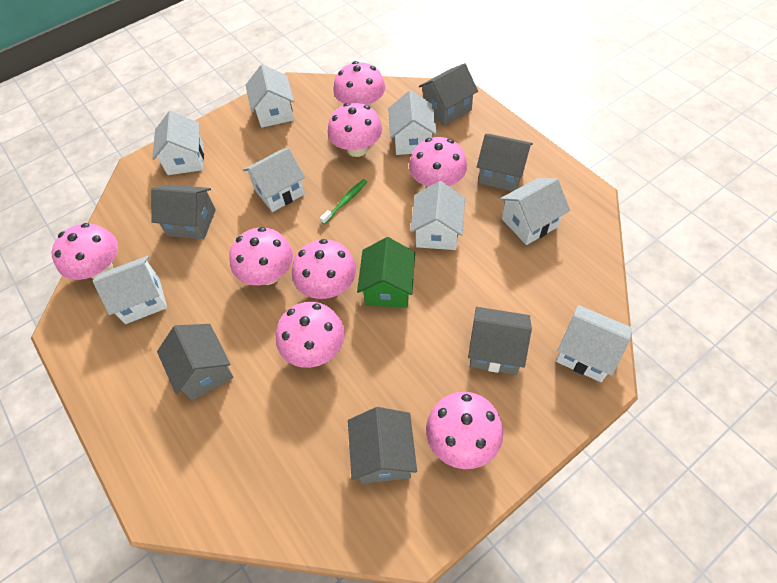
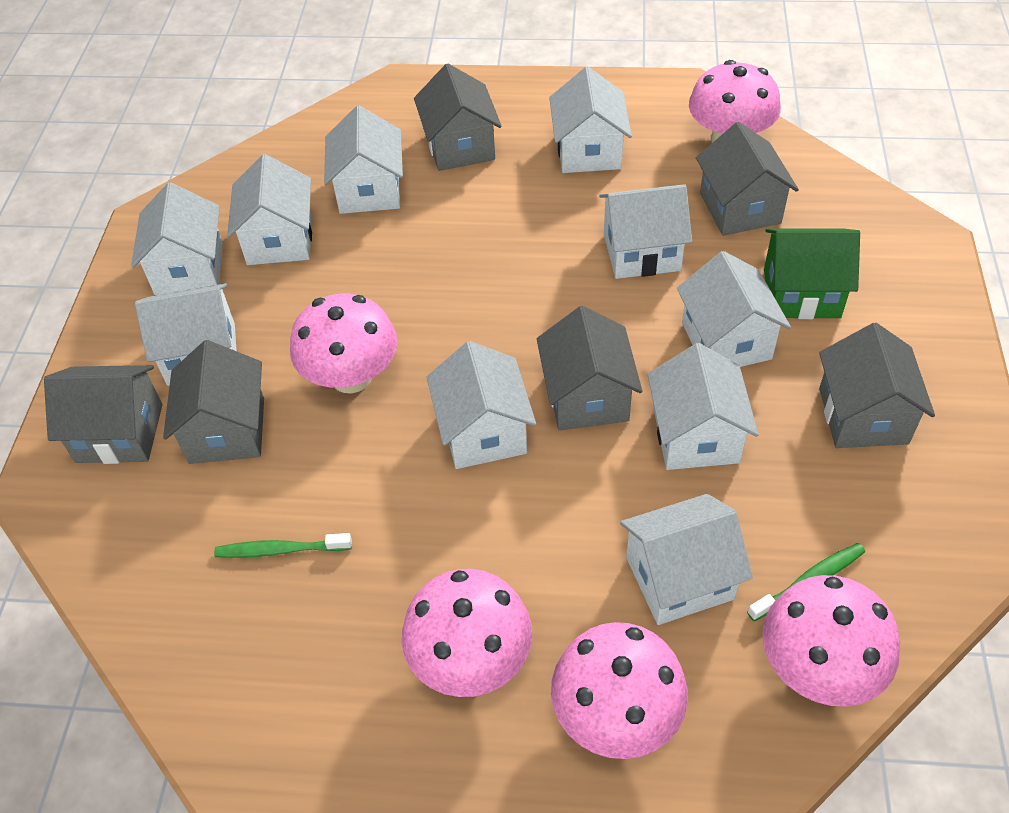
green toothbrush: [320,179,367,225] = 1 -> [214,533,352,558] [747,543,865,621] = 2
pink mushroom: [52,223,118,280] [229,227,293,285] [276,302,345,368] [292,239,356,299] [328,103,382,157] [333,61,385,108] [409,137,467,188] [426,392,504,469] = 8 -> [290,293,398,393] [402,569,532,697] [551,622,688,759] [689,60,781,143] [763,575,900,707] = 5
white house: [93,256,167,324] [152,111,204,175] [243,148,305,212] [246,64,294,128] [388,90,437,155] [410,181,465,250] [500,178,570,245] [556,305,631,382] = 8 -> [131,182,223,295] [135,283,237,386] [227,154,312,265] [324,105,403,214] [426,341,536,469] [549,67,632,173] [599,184,692,279] [620,494,753,625] [648,343,759,470] [677,251,791,367] = 10

